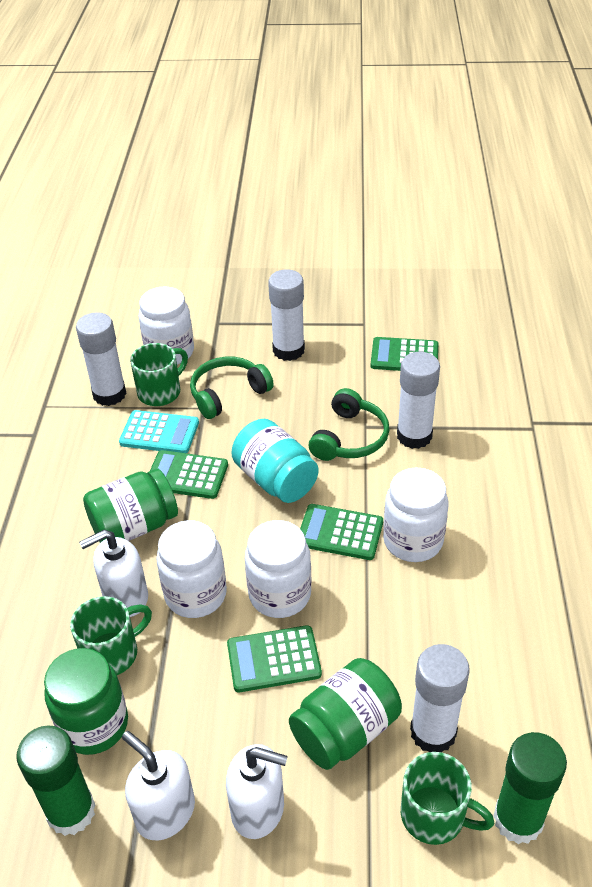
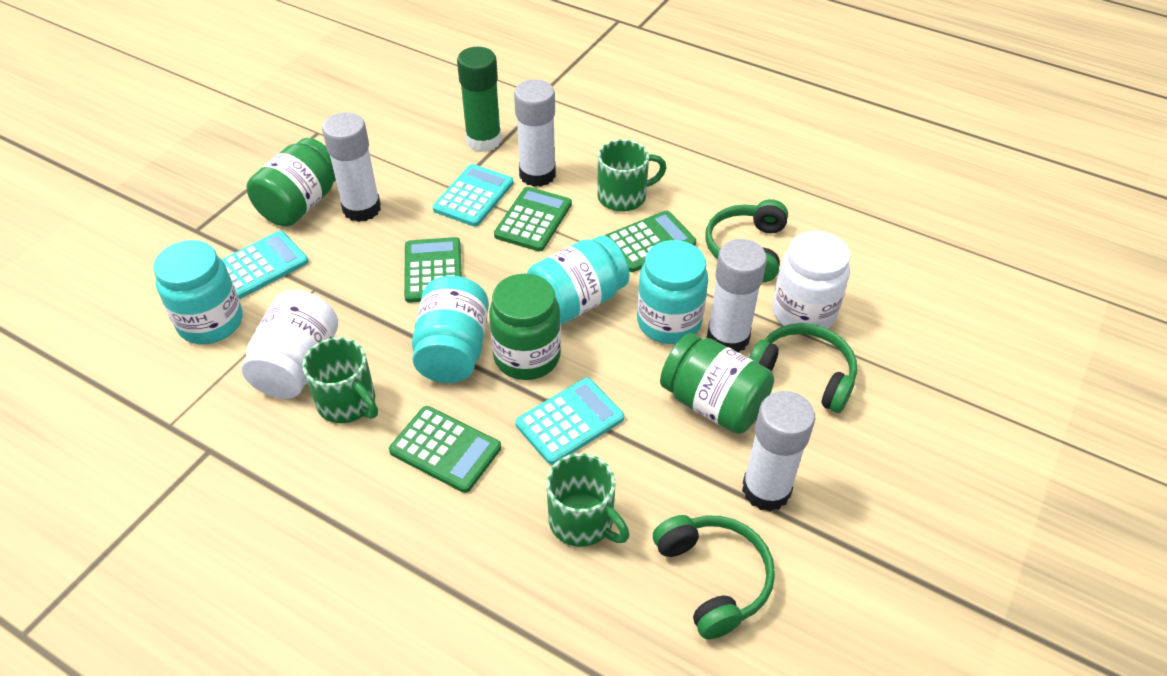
green glue stick: [16,725,96,836] [493,732,567,844] = 2 -> [457,47,501,152] = 1
green headphones: [190,357,274,419] [309,388,389,461] = 2 -> [653,515,775,639] [705,199,788,283] [749,323,857,413] = 3
turquoise calculator: [119,410,199,453] = 1 -> [221,231,309,299] [433,164,514,227] [515,378,624,465] = 3
turquoise jar: [231,419,319,503] = 1 -> [153,240,243,344] [412,276,489,383] [527,235,629,324] [637,240,708,344] = 4
white jar: [138,287,194,365] [156,520,227,618] [245,520,311,618] [383,467,449,562] = 4 -> [241,290,338,399] [772,231,850,329] = 2
white soap dispenser: [79,530,148,617] [122,731,195,841] [226,744,288,839] = 3 -> none = 0

